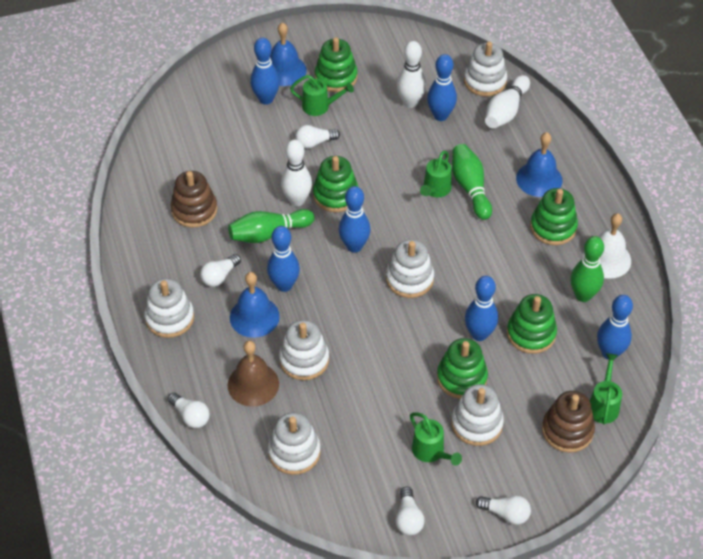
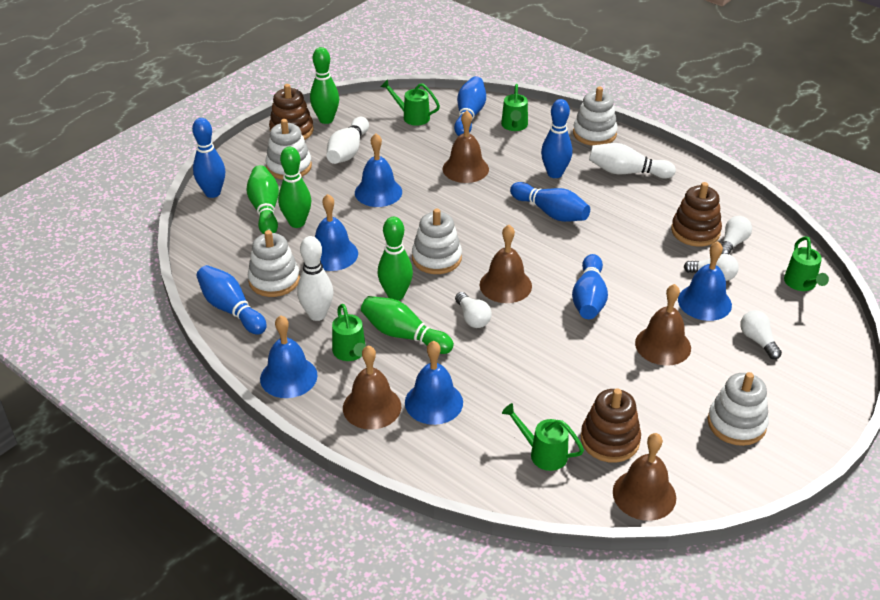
blue bell: [230,272,280,338] [270,22,307,86] [516,132,563,197] = 3 -> [260,315,318,398] [315,194,358,271] [355,133,402,207] [405,341,463,425] [678,241,732,321] = 5
brown bell: [228,341,279,407] = 1 -> [343,345,401,430] [443,111,489,183] [480,225,532,303] [613,433,676,521] [635,284,691,366] = 5
brown stacking toy: [170,171,217,228] [542,391,595,453] = 2 -> [269,84,314,140] [581,388,641,463] [671,182,722,247] = 3
green bowling pin: [228,209,315,243] [452,144,492,220] [570,236,604,302] = 3 -> [246,165,279,234] [278,147,311,228] [310,47,339,124] [361,296,454,354] [377,217,413,300] = 5
green stacking toy: [313,156,358,212] [315,37,358,92] [437,338,488,399] [507,294,557,354] [530,188,578,245] = 5 -> none = 0
green watering can: [290,75,354,116] [410,412,462,466] [420,151,451,197] [590,353,622,425] = 4 -> [332,304,366,361] [381,79,440,126] [501,84,528,131] [502,403,584,471] [784,236,829,291] = 5
white bell: [583,213,631,279] = 1 -> none = 0
white light bulb: [167,392,210,428] [200,254,241,287] [295,125,340,149] [395,487,425,535] [476,496,531,525] = 5 -> [455,292,492,328] [684,254,739,281] [721,216,752,254] [740,310,782,359] = 4
white stacking toy: [144,278,194,338] [268,412,321,475] [279,320,329,380] [386,239,434,298] [451,384,504,446] [464,42,507,96] = 6 -> [248,230,300,297] [265,119,312,180] [412,208,462,274] [573,87,618,146] [707,372,769,446] = 5

